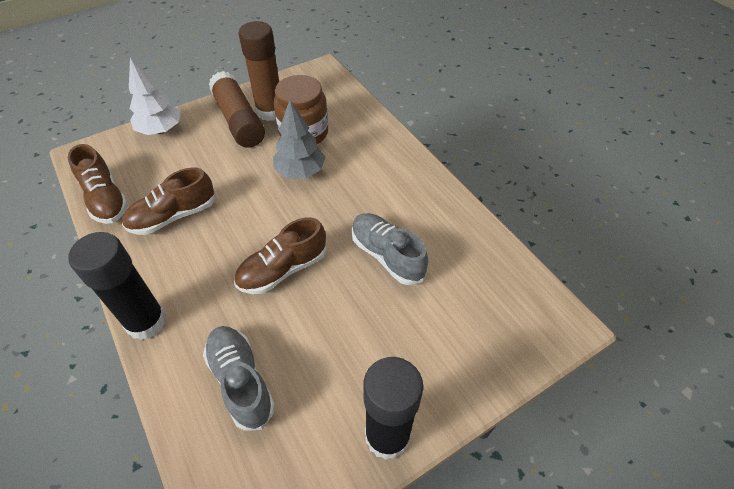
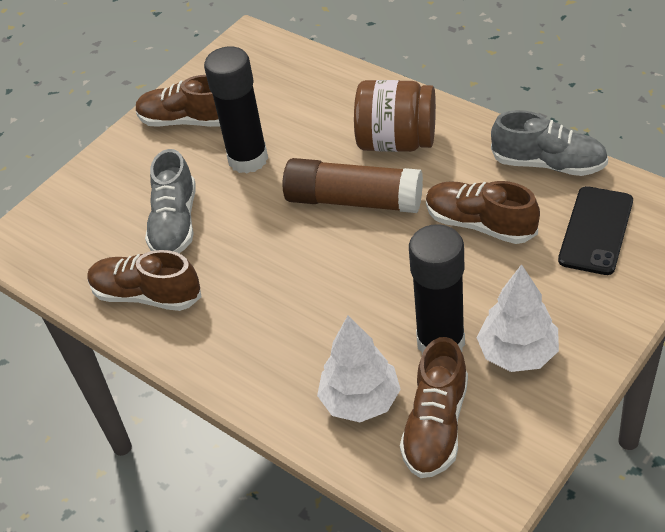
black phone: none = 0 -> [558,186,633,275] = 1
brown glue stick: [209,71,265,148] [238,21,279,121] = 2 -> [283,158,423,213] = 1
brown shoe: [68,144,128,224] [122,167,215,235] [234,217,326,294] = 3 -> [87,250,202,311] [136,75,220,127] [400,337,468,478] [426,181,540,244] = 4
grey tree: [273,100,326,178] = 1 -> none = 0
white tree: [129,58,181,135] = 1 -> [317,316,401,422] [476,264,559,372] = 2

